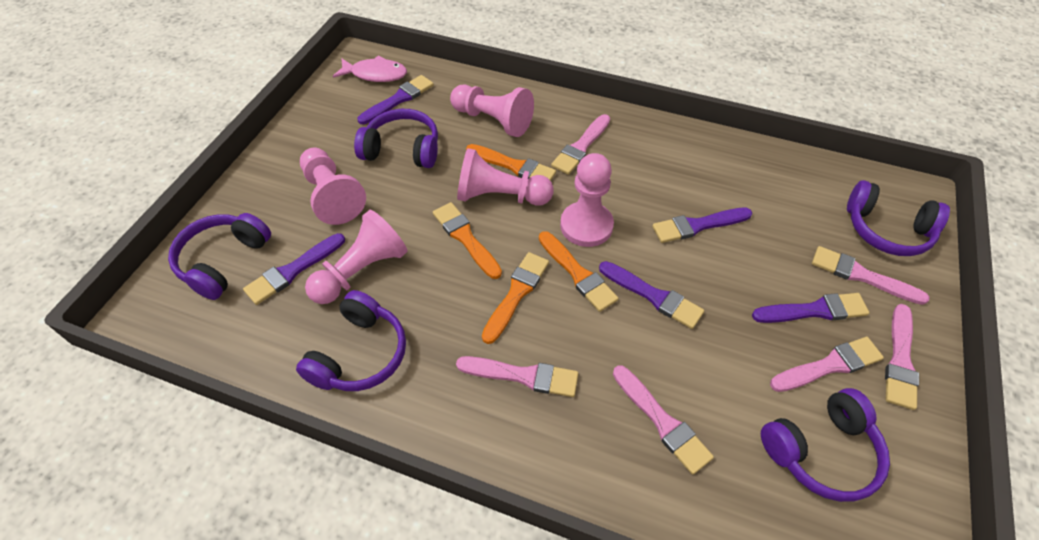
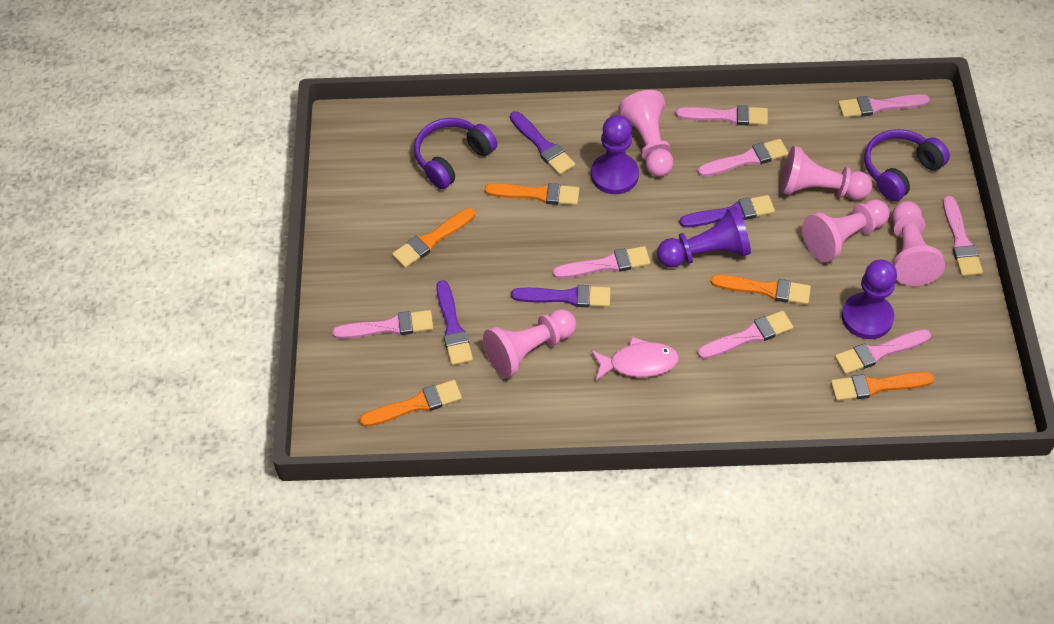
orange brush: [433,202,502,279] [466,144,556,181] [482,252,549,344] [539,231,619,312] = 4 -> [360,380,462,427] [392,208,475,268] [485,183,580,205] [710,274,811,305] [831,372,935,401] = 5
pink brush: [456,356,579,397] [551,114,610,175] [613,365,714,475] [770,337,884,392] [812,246,930,305] [885,304,919,410] = 6 -> [332,310,433,339] [553,246,650,279] [676,105,768,125] [698,139,788,177] [698,311,793,359] [835,329,931,374] [838,94,930,118] [943,196,983,276] = 8
purple brush: [243,233,345,305] [357,75,434,124] [599,261,704,329] [652,208,752,243] [752,293,869,323] = 5 -> [436,280,473,365] [510,111,575,175] [511,285,610,307] [679,195,775,227] = 4
purple headphones: [168,213,271,300] [296,290,406,391] [354,109,438,168] [761,388,890,502] [847,180,950,256] = 5 -> [414,118,497,189] [864,129,950,201] = 2
purple pawn: none = 0 -> [591,115,639,194] [657,207,751,267] [842,260,897,339] = 3

